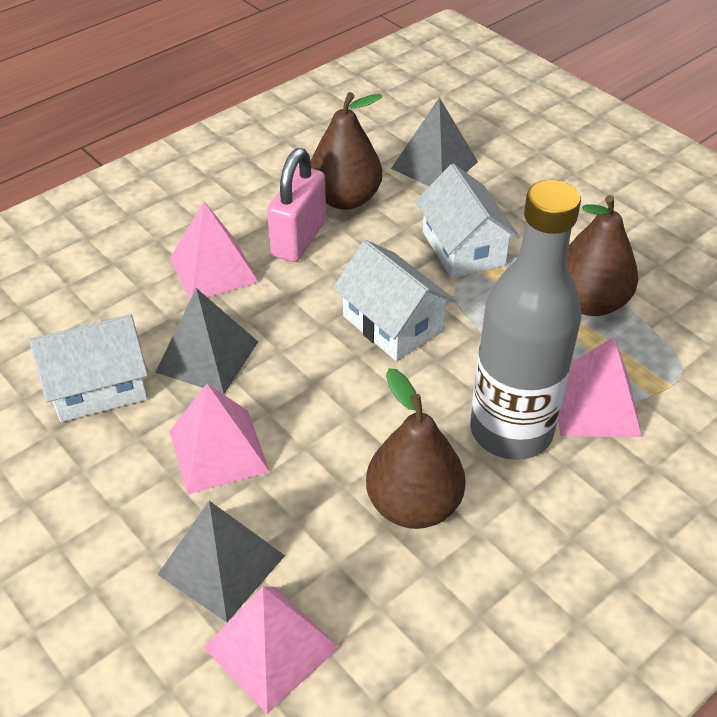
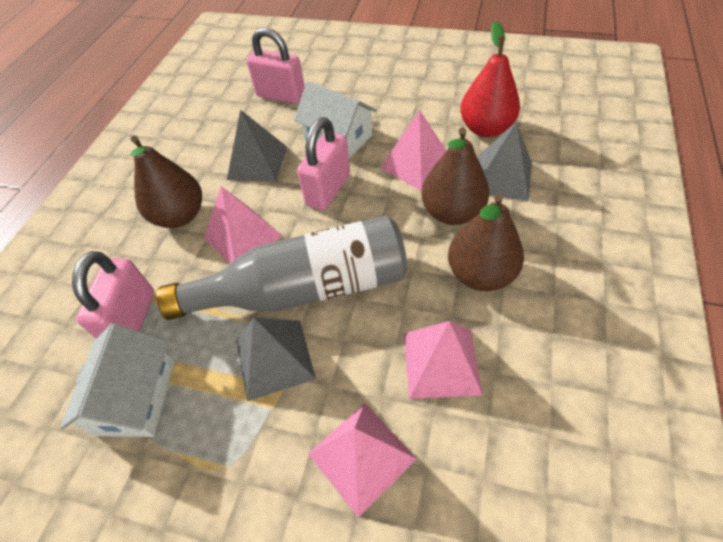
pink padlock: [267,148,326,262] = 1 -> [72,251,154,338] [246,27,305,104] [297,117,350,210] = 3
red pear: none = 0 -> [460,21,520,137] = 1
white house: [29,315,148,422] [333,240,456,361] [415,164,520,279] = 3 -> [60,323,174,437] [294,81,377,158] = 2

